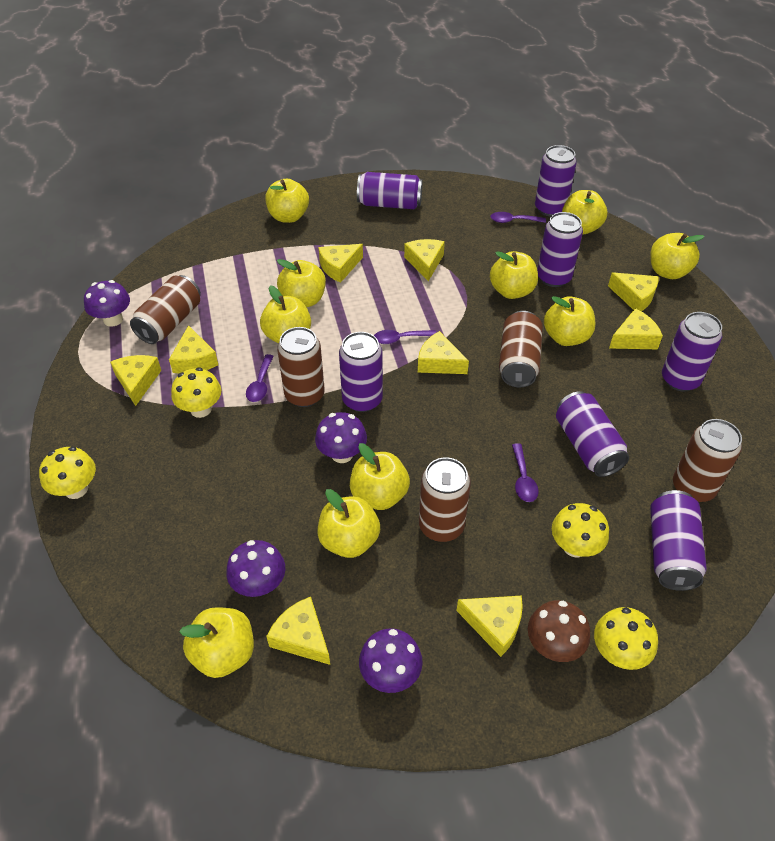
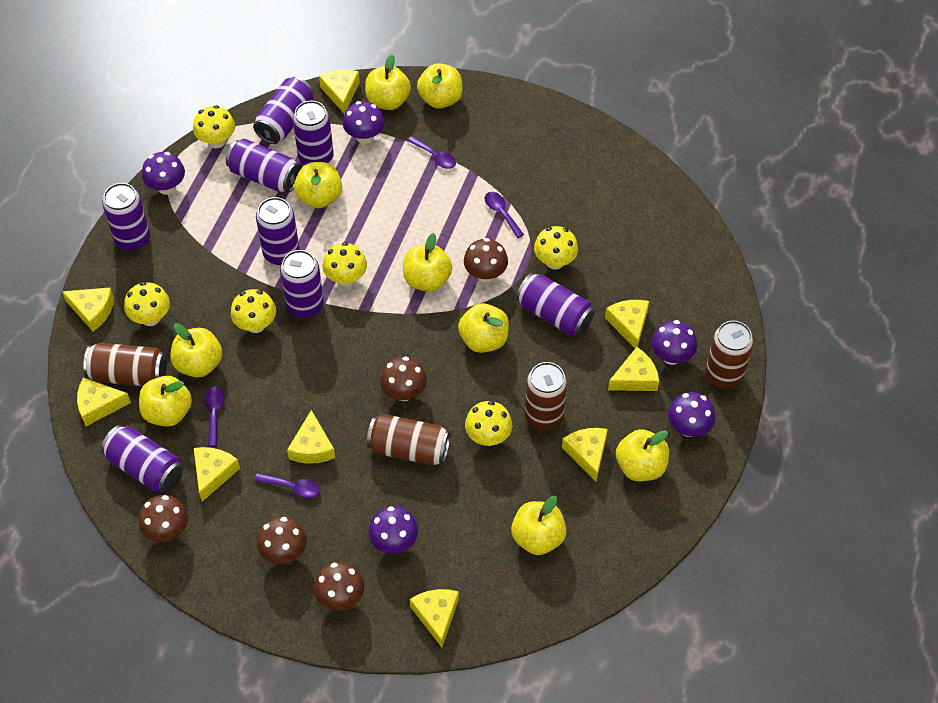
brown can: [130,275,201,344] [277,327,325,407] [419,457,471,542] [499,311,543,387] [673,419,742,502] = 5 -> [83,343,167,386] [367,413,450,466] [525,362,567,430] [705,321,754,389] = 4
brown mushroom: [528,600,590,662] = 1 -> [139,495,188,542] [257,516,307,564] [314,562,364,611] [380,356,427,401] [464,238,508,282] = 5
purple can: [339,332,383,412] [357,172,423,209] [535,145,577,217] [537,212,583,287] [556,391,629,477] [650,490,707,591] [662,312,722,391] = 7 -> [101,425,184,493] [102,183,150,251] [226,139,301,193] [253,77,314,144] [256,197,299,265] [280,250,324,318] [293,101,334,165] [516,273,595,336] = 8
purple mushroom: [84,280,130,327] [226,540,285,597] [315,412,367,463] [359,628,423,693] = 4 -> [142,152,185,195] [343,101,385,144] [368,506,418,554] [651,320,697,365] [668,392,715,437] = 5
yellow apple: [179,607,254,678] [260,286,311,343] [265,179,309,223] [277,259,326,307] [317,489,380,558] [350,443,410,510] [490,251,538,299] [544,296,595,346] [562,190,607,235] [651,233,705,279] = 10 -> [139,376,192,427] [171,323,222,378] [294,162,342,208] [365,54,411,110] [403,233,452,292] [417,63,463,109] [458,303,509,353] [511,496,567,555] [616,429,669,481] = 9
yellow mushroom: [39,447,96,499] [171,367,221,418] [552,503,609,557] [594,607,658,670] = 4 -> [124,282,170,326] [193,105,235,148] [231,289,276,333] [322,242,367,286] [465,401,512,446] [534,226,578,270] = 6

